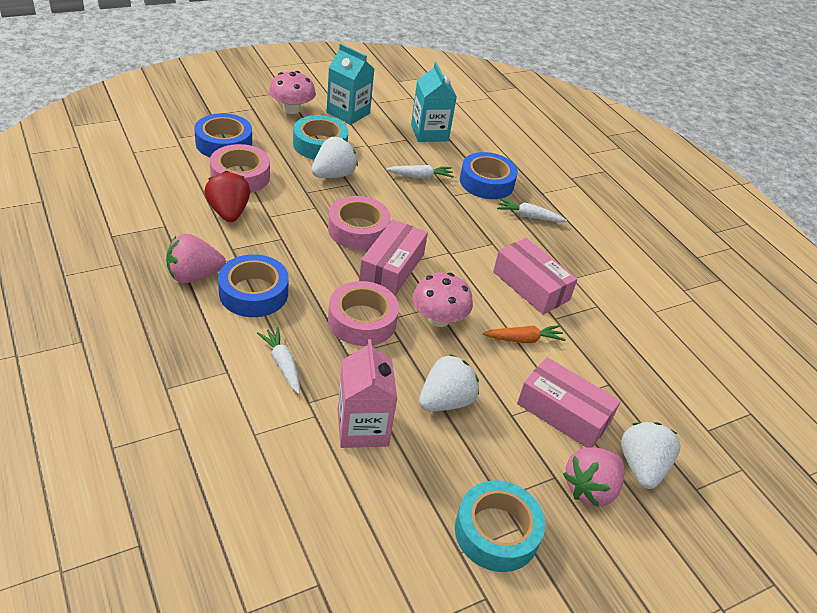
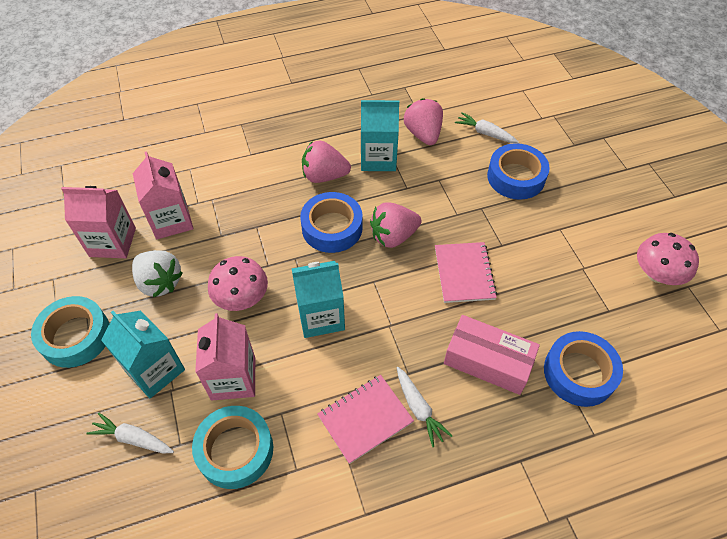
orange carrot: [483,325,566,343] = 1 -> none = 0
pink box: [359,219,428,296] [493,238,578,315] [517,357,621,448] = 3 -> [444,315,540,395] = 1
pink carton: [338,339,398,448] = 1 -> [61,186,136,258] [133,151,193,239] [195,313,255,400] = 3
pink notebook: none = 0 -> [317,375,414,464] [435,242,497,303] = 2
pink strawberry: [166,234,226,283] [563,447,625,507] = 2 -> [302,141,351,183] [370,202,421,248] [404,98,443,145] = 3
pink tape: [210,144,270,193] [328,196,391,250] [328,281,399,346] = 3 -> none = 0
red strawberry: [204,171,250,222] = 1 -> none = 0
turquoise carton: [327,44,374,125] [411,62,457,142] = 2 -> [101,311,185,398] [292,261,345,338] [361,100,399,171] = 3
white strawberry: [311,137,358,178] [419,354,479,411] [621,422,680,489] = 3 -> [132,250,183,297] = 1

